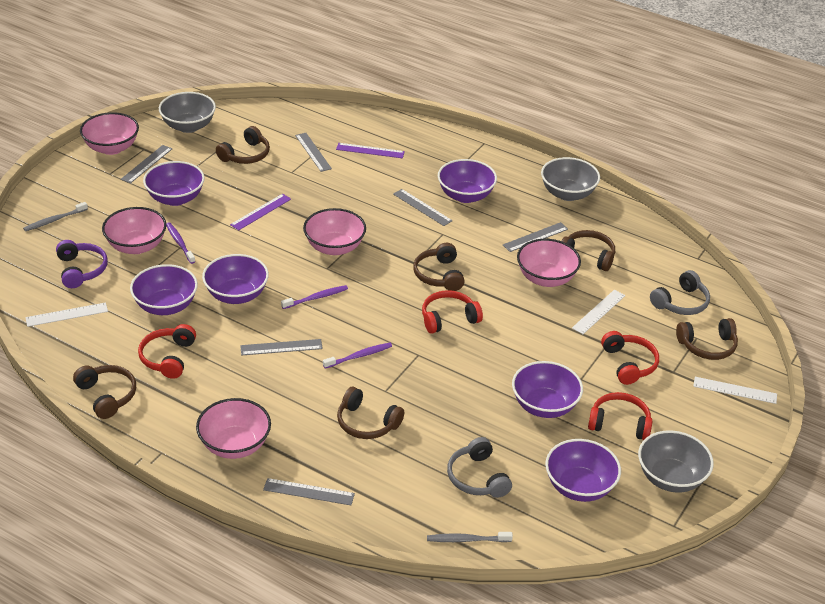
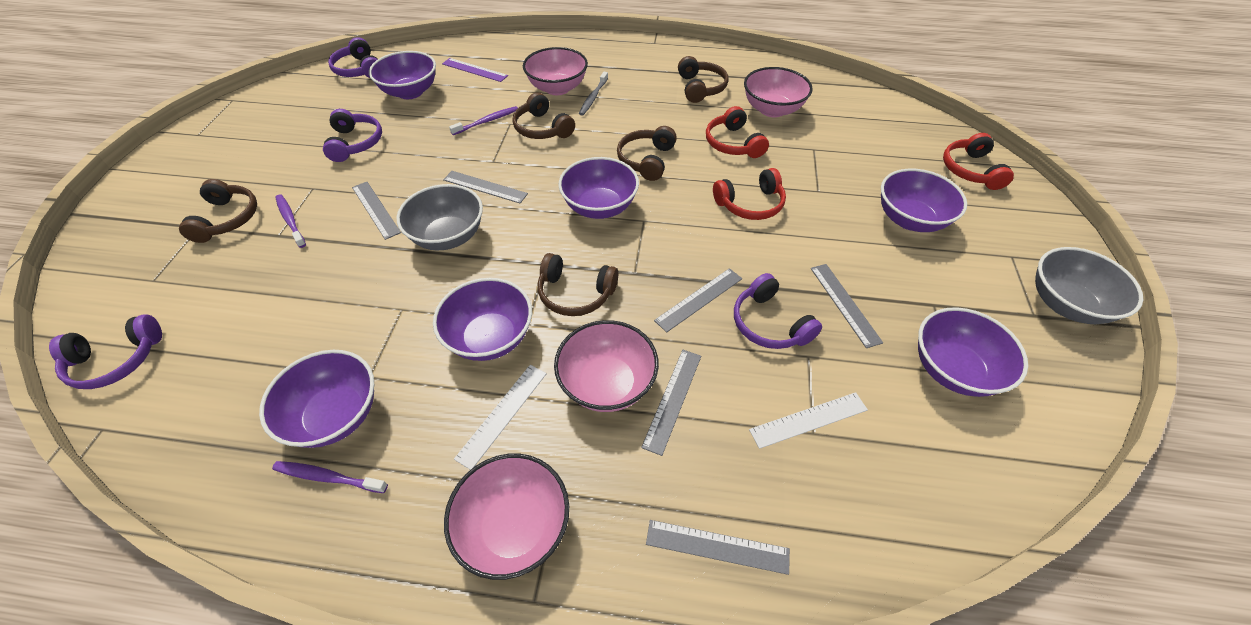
brown headphones: [73,365,136,419] [216,126,270,164] [337,387,404,439] [413,243,465,291] [561,230,615,271] [676,318,738,360] = 6 -> [179,179,257,243] [512,92,575,139] [538,253,618,316] [617,126,677,181] [678,56,729,103] = 5
grey bowl: [159,92,216,133] [541,157,600,201] [638,430,714,493] = 3 -> [397,184,483,251] [1035,247,1143,324] = 2
grey headphones: [447,437,512,498] [650,270,710,315] = 2 -> none = 0
grey toothbrush: [23,202,88,231] [427,532,513,542] = 2 -> [579,72,608,116] = 1
pink bowl: [80,112,139,155] [102,207,166,254] [196,398,271,459] [303,208,366,255] [517,239,581,287] = 5 -> [444,454,569,580] [523,47,588,95] [554,320,659,412] [744,67,813,117] = 4
purple headphones: [56,240,108,288] = 1 -> [49,314,162,389] [323,109,382,162] [328,37,378,78] [734,273,822,349] = 4
purple ruler: [230,194,291,230] [336,143,405,158] = 2 -> [442,58,508,82] = 1
red headphones: [138,324,196,379] [422,290,483,334] [588,392,652,440] [601,331,659,385] = 4 -> [706,106,769,158] [713,168,786,220] [943,133,1014,190] = 3
white ruler: [26,302,108,327] [572,290,625,334] [693,377,777,404] = 3 -> [454,365,547,470] [749,392,868,449] = 2

